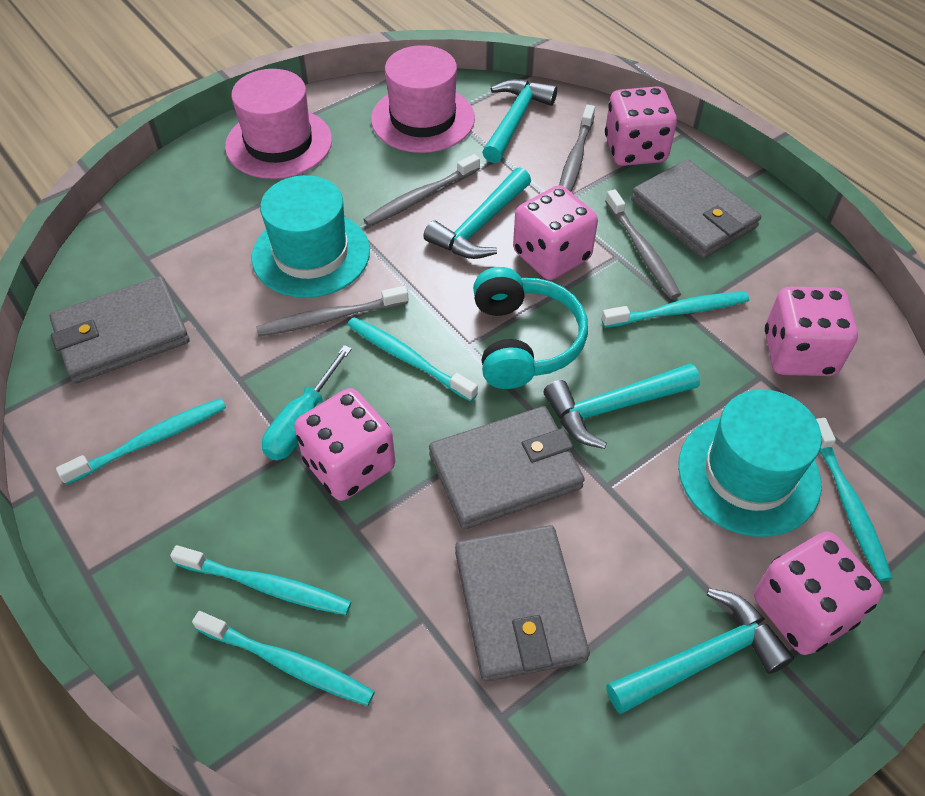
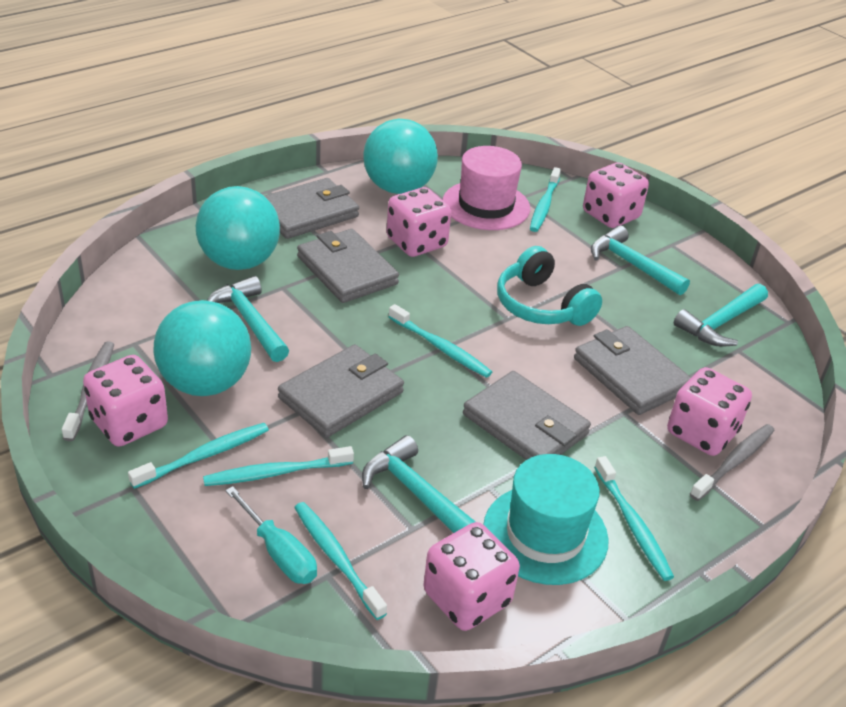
grey toothbrush: [256,286,409,336] [363,154,480,226] [559,105,595,192] [605,189,681,299] = 4 -> [62,341,114,441] [690,424,775,501] = 2
grey wallet: [50,276,190,384] [429,406,585,530] [455,525,590,682] [631,159,761,259] = 4 -> [265,178,359,239] [278,344,404,438] [297,229,399,303] [463,371,591,460] [574,326,691,415] = 5
pink hat: [225,69,332,179] [371,45,475,153] = 2 -> [443,146,530,230] = 1
turquoise ball: none = 0 -> [153,300,251,396] [196,186,280,270] [364,119,438,194] = 3
turquoise hat: [252,175,370,298] [678,389,822,537] = 2 -> [483,454,609,585] = 1

